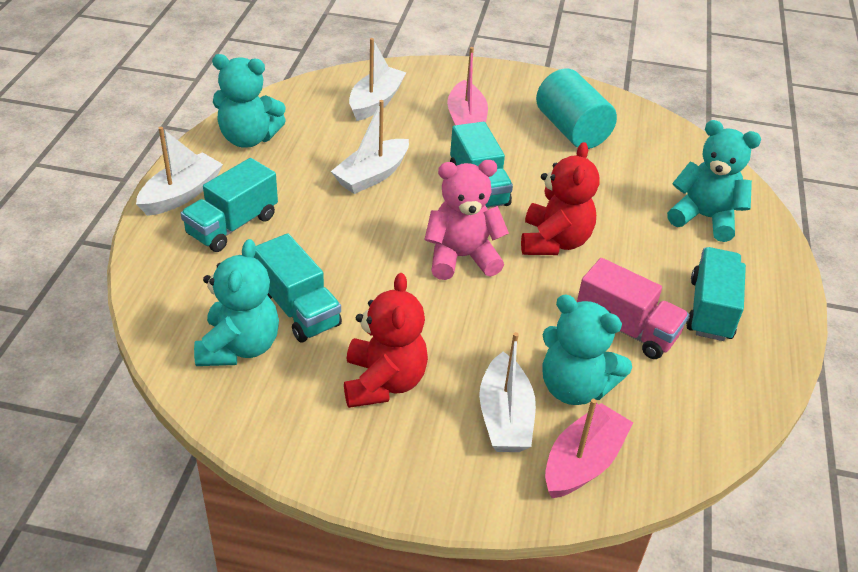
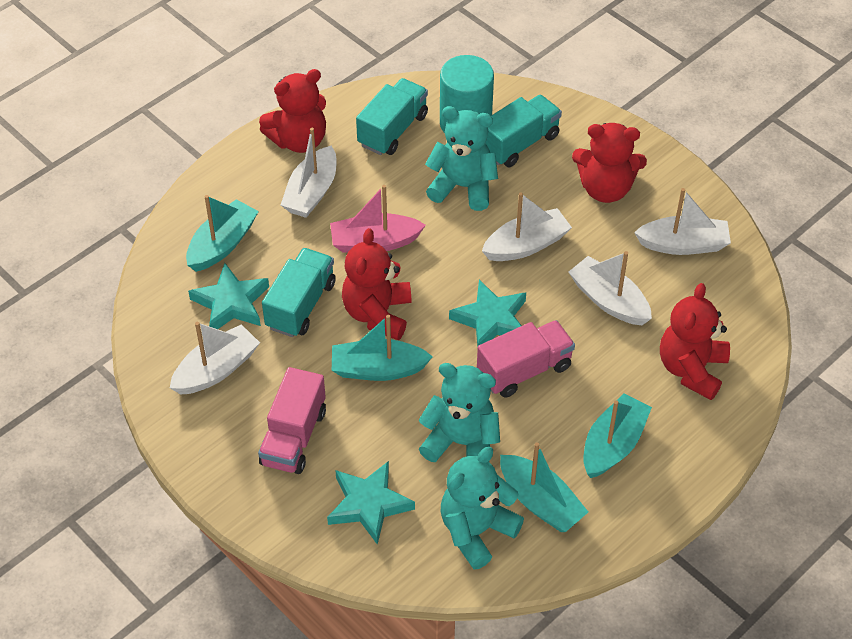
pink boat: [447,47,488,125] [545,399,633,498] = 2 -> [330,185,426,253] = 1
pink teddy bear: [424,160,509,280] = 1 -> none = 0
pink truck: [577,258,689,359] = 1 -> [258,367,326,474] [477,320,575,398] = 2
red teddy bear: [344,273,428,408] [521,142,600,255] = 2 -> [259,69,326,153] [342,228,412,340] [572,123,647,203] [660,283,730,400] = 4
turquoise boat: none = 0 -> [186,195,259,272] [332,315,433,381] [500,442,588,532] [583,393,652,478] = 4
turquoise star: none = 0 -> [188,263,269,329] [327,461,415,545] [449,280,526,347] = 3
turquoise teddy bear: [194,239,279,366] [212,54,286,148] [542,295,632,405] [667,120,761,242] = 4 -> [418,363,500,462] [425,106,498,211] [441,447,524,569] = 3
turquoise truck: [181,158,278,252] [254,234,342,342] [450,122,513,208] [686,247,746,341] = 4 -> [262,248,336,337] [356,78,428,155] [485,95,562,168] = 3
white boat: [136,127,223,216] [331,100,409,194] [349,38,406,121] [479,332,536,452] = 4 -> [170,322,260,395] [281,128,336,218] [482,192,572,261] [568,251,652,325] [634,188,731,255] = 5

